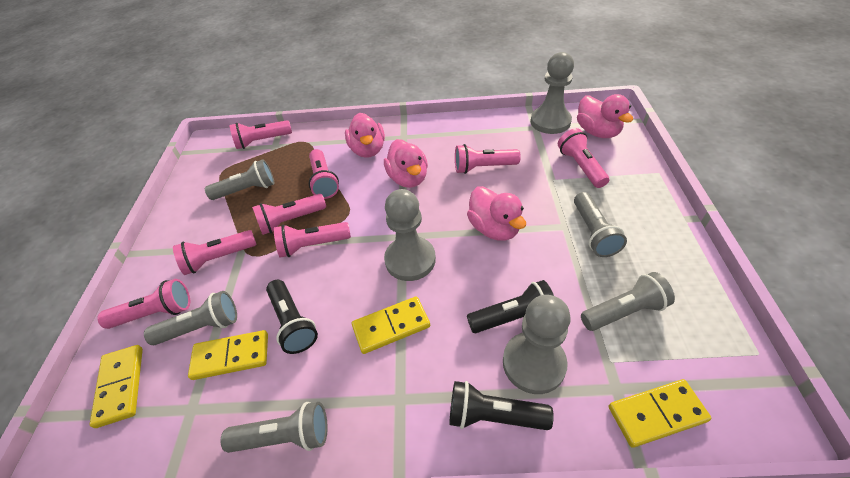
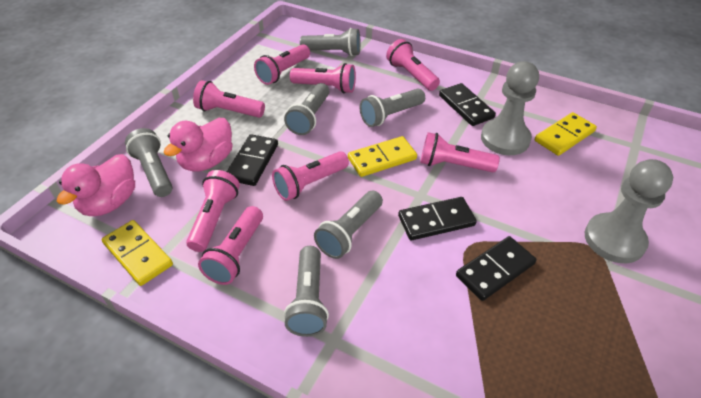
black domino: none = 0 -> [227,134,278,186] [398,197,477,240] [439,83,496,126] [456,236,536,301] = 4
black flashlight: [266,280,318,354] [449,381,554,430] [467,280,554,333] = 3 -> none = 0
grey flashlight: [144,291,237,345] [205,159,274,200] [221,402,327,453] [574,192,627,257] [581,272,675,331] = 5 -> [125,128,173,197] [284,83,329,135] [284,246,329,337] [300,28,360,56] [314,191,383,259] [360,89,425,127] = 6
grey pawn: [384,189,436,281] [503,295,571,394] [531,52,574,134] = 3 -> [481,61,539,155] [585,159,673,263] = 2
pink duck: [345,113,385,158] [384,139,428,188] [467,186,526,241] [577,94,633,138] = 4 -> [57,154,135,216] [163,118,233,171] = 2
yellow domino: [90,345,143,428] [188,330,268,380] [352,296,430,354] [609,379,711,448] = 4 -> [102,220,173,286] [348,136,417,177] [535,112,597,156] = 3

